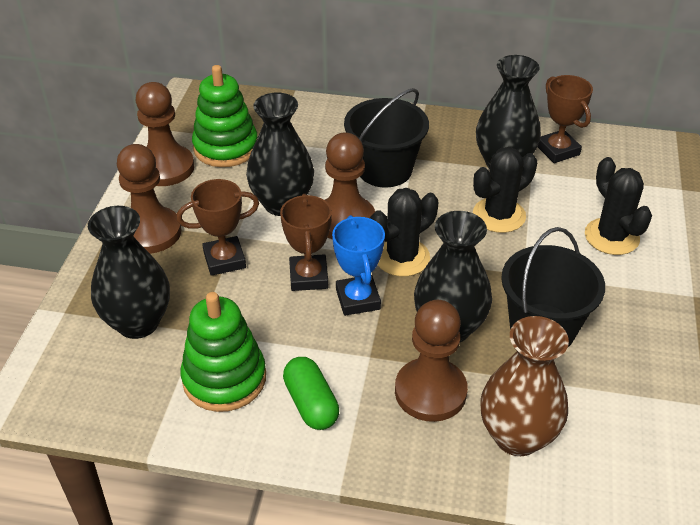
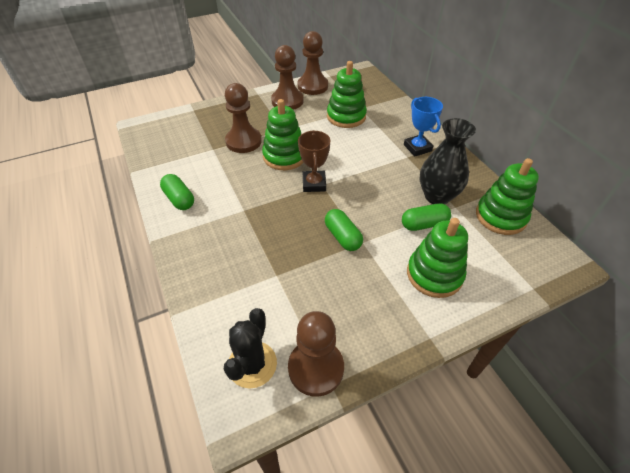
black bucket: [344,88,429,188] [501,227,605,347] = 2 -> none = 0
black cactus: [370,188,438,277] [473,147,537,233] [585,157,652,255] = 3 -> [224,308,277,389] = 1
black vase: [88,206,170,339] [246,92,314,216] [414,211,492,342] [476,55,541,169] = 4 -> [420,118,476,204] = 1
brown trophy: [177,179,259,276] [280,194,332,291] [537,75,593,163] = 3 -> [298,130,330,192] = 1
brown vase: [481,316,569,456] = 1 -> none = 0
green capsule: [283,357,339,430] = 1 -> [160,174,194,210] [325,209,363,251] [402,203,451,231] = 3
green stacking toy: [181,292,266,412] [192,65,258,167] = 2 -> [262,99,304,170] [327,61,367,128] [407,218,468,298] [476,158,539,235] = 4

